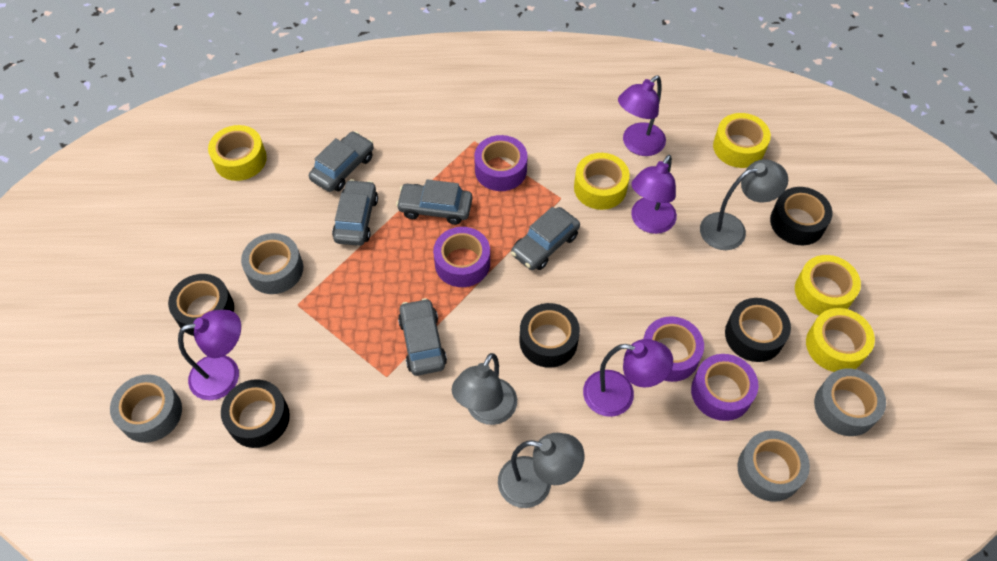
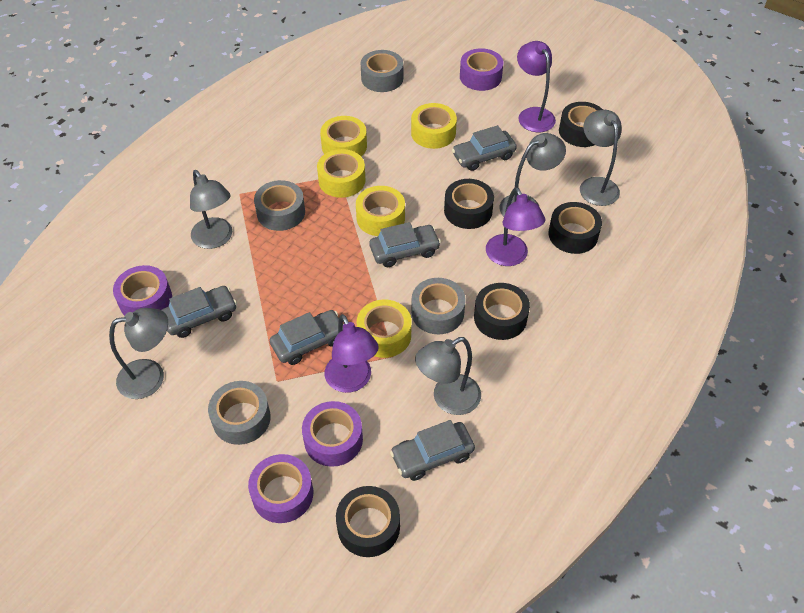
grey lamp: [452,353,517,425] [498,433,585,508] [700,159,788,250] = 3 -> [109,308,168,399] [190,170,232,249] [415,337,481,415] [500,133,566,217] [580,110,621,206] = 5
purple lamp: [178,310,241,400] [583,339,673,417] [618,75,666,156] [631,155,677,234] = 4 -> [325,314,379,393] [486,187,545,266] [517,41,556,132] = 3

